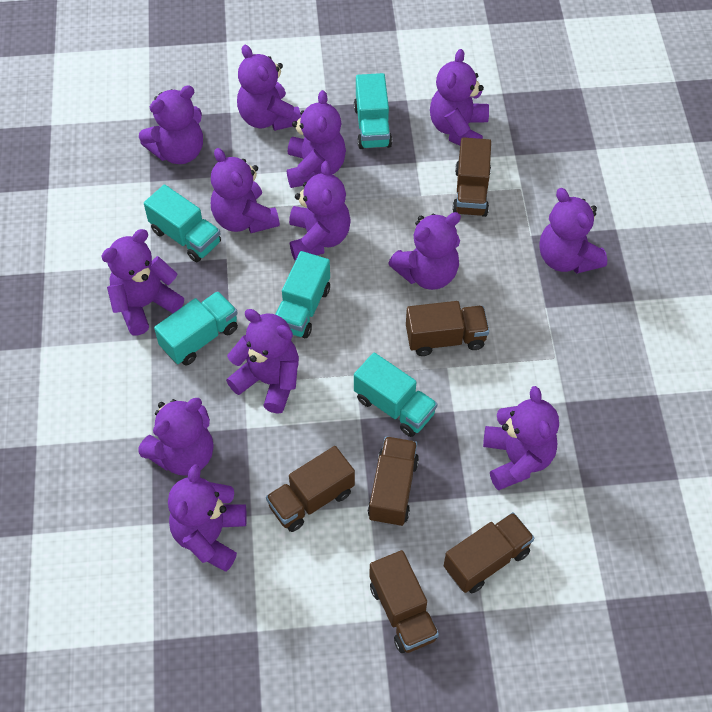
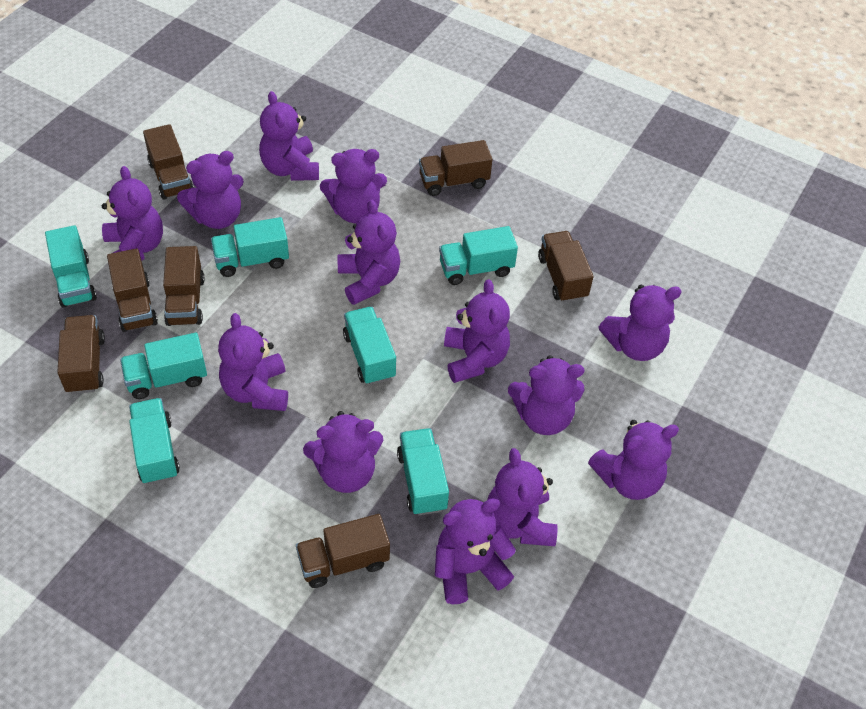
brown truck: [266,446,355,532] [368,436,419,526] [369,550,439,653] [406,301,489,356] [444,512,534,593] [453,137,491,217] = 6 -> [57,315,105,394] [107,248,158,332] [143,124,194,200] [163,246,205,326] [296,514,390,588] [419,140,492,196] [538,231,594,303] = 7
turquoise truck: [144,184,221,262] [154,291,238,366] [275,251,330,338] [354,73,392,149] [354,352,437,437] = 5 -> [45,225,97,308] [120,333,207,399] [129,398,180,484] [211,217,289,277] [343,307,396,385] [397,428,449,515] [439,226,518,285] = 7

